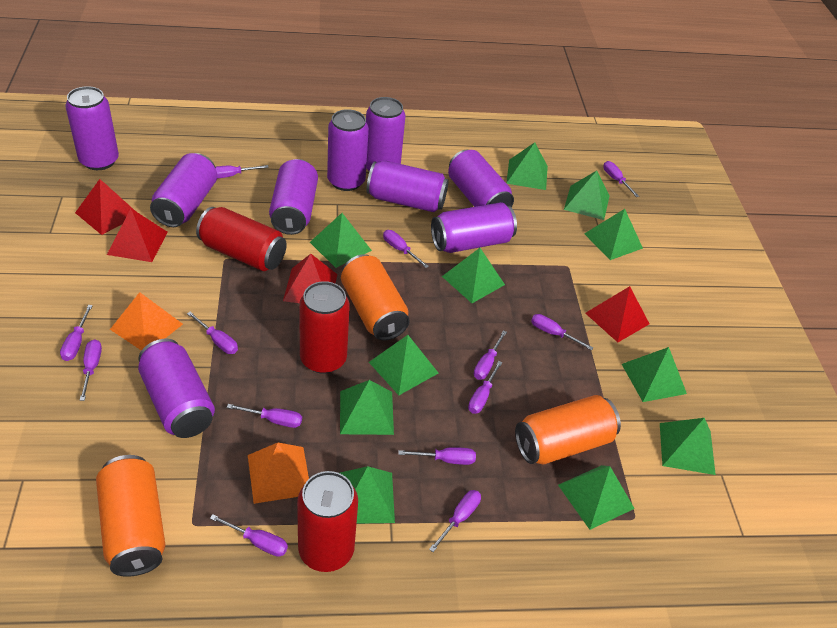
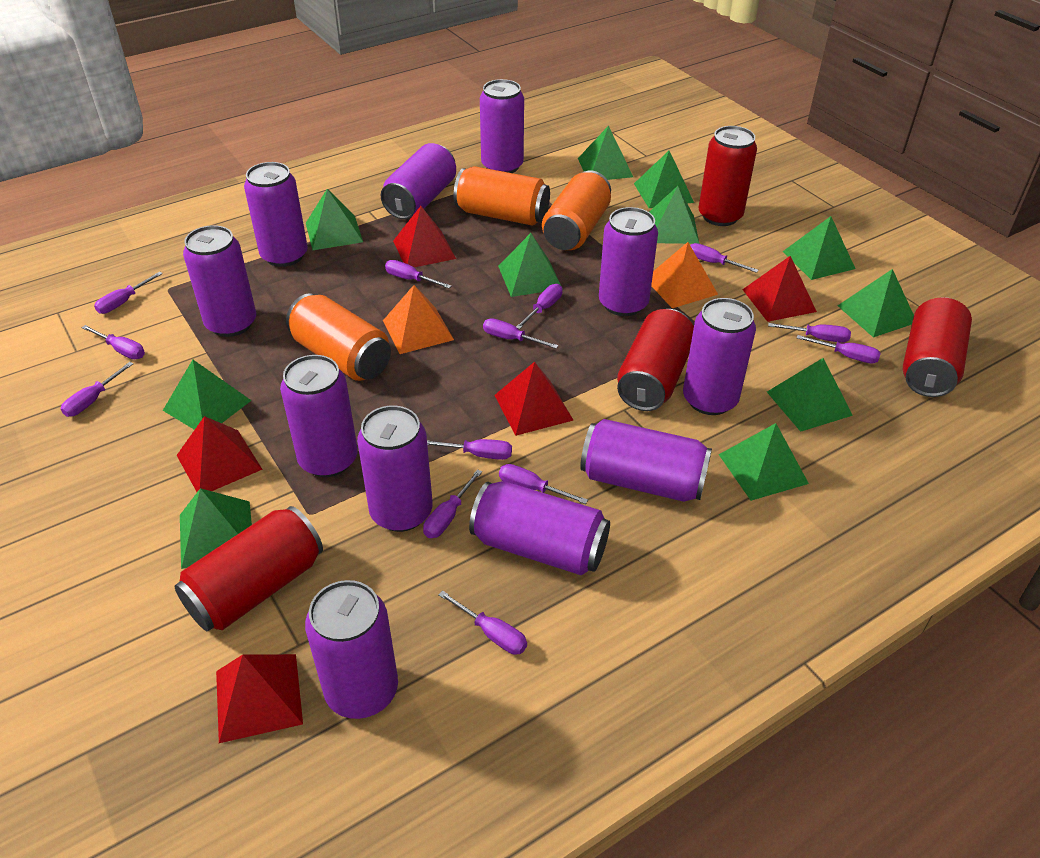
purple can: [65,86,119,170] [138,339,215,438] [150,153,217,227] [269,159,318,235] [327,109,369,191] [366,97,405,171] [367,160,449,212] [431,202,517,253] [448,150,514,208] = 9 -> [183,225,256,337] [244,162,308,267] [280,355,358,477] [305,580,398,719] [357,405,433,532] [381,143,456,219] [469,481,610,575] [480,79,524,173] [580,419,712,502] [599,207,658,316] [683,298,756,415] = 11
red can: [196,207,287,271] [297,471,358,572] [299,281,350,374] = 3 -> [175,506,323,631] [617,309,694,411] [699,126,757,226] [903,297,972,397] = 4
red pyramid: [75,179,134,235] [107,209,167,262] [283,254,337,303] [585,286,649,342] = 4 -> [177,416,263,492] [216,654,303,743] [393,206,456,267] [495,362,573,436] [742,256,817,322] = 5

